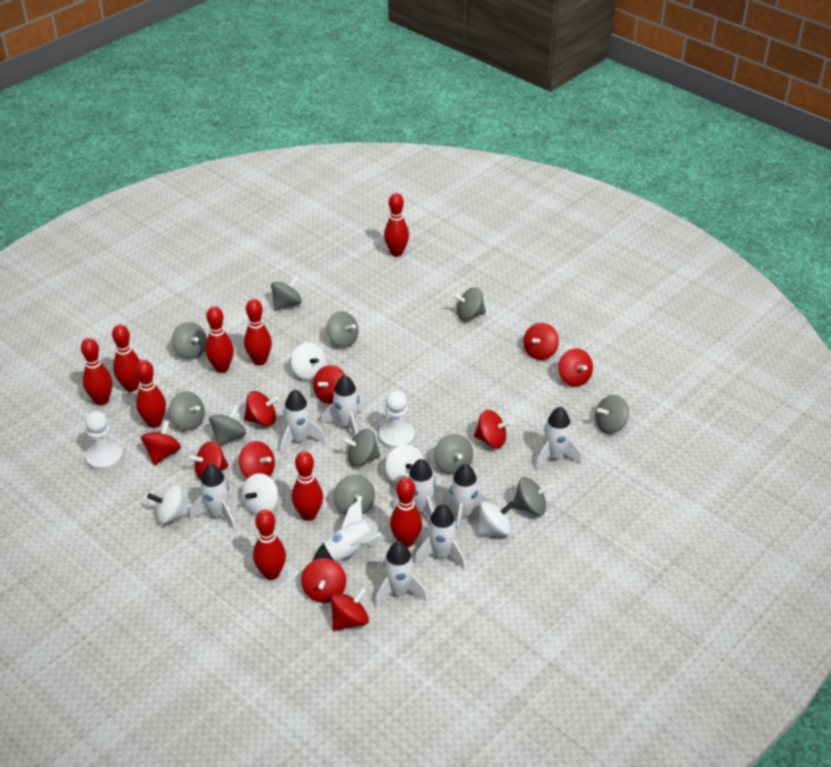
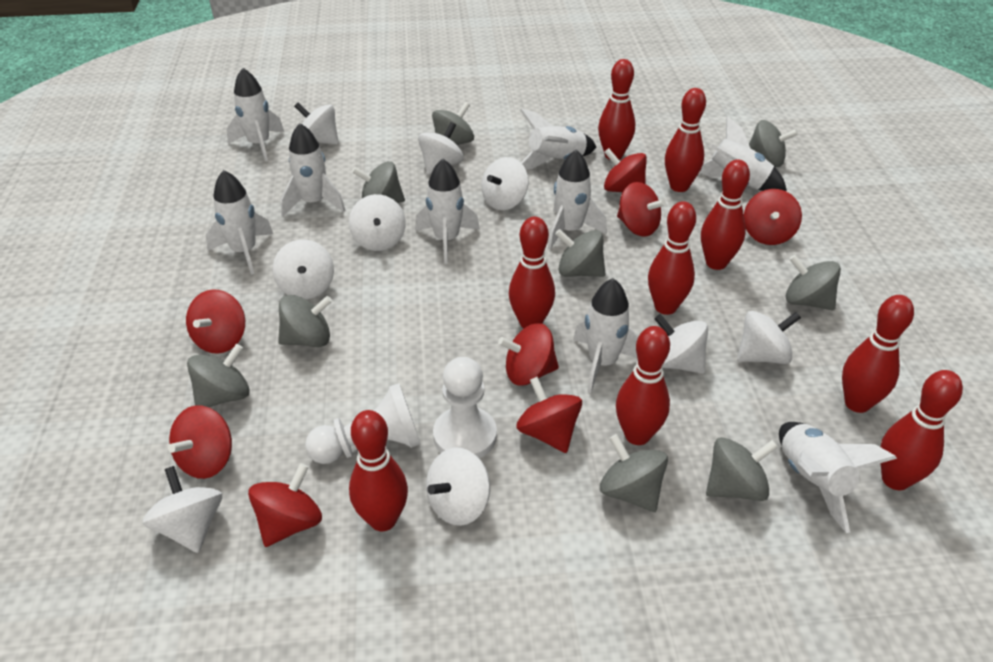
grey spinning top: [169,391,205,431] [172,322,207,359] [209,405,246,447] [271,276,302,311] [327,311,358,348] [334,475,375,515] [342,429,381,467] [434,434,473,475] [453,287,486,320] [512,477,553,516] [595,395,629,434] = 11 -> [187,344,250,407] [278,295,332,347] [352,161,405,203] [432,102,474,145] [555,229,606,277] [600,434,668,512] [706,437,778,501] [749,120,798,167] [786,255,841,310] = 9
red spinning top: [141,420,181,465] [189,441,228,480] [239,441,275,478] [244,391,279,426] [301,558,346,603] [313,365,345,404] [330,587,369,631] [474,410,512,448] [523,323,559,360] [558,348,593,387] = 10 -> [168,405,232,479] [186,289,245,354] [248,463,322,547] [498,323,559,386] [516,377,582,453] [604,148,647,192] [617,182,666,237] [744,189,802,245] = 8
white spinning top: [147,484,190,524] [241,473,278,515] [291,342,327,380] [385,445,424,484] [477,501,515,536] = 5 -> [143,466,222,553] [273,239,334,299] [294,103,339,145] [349,194,406,251] [418,122,464,175] [426,448,490,526] [481,157,529,210] [654,314,708,374] [737,311,801,364] = 9

